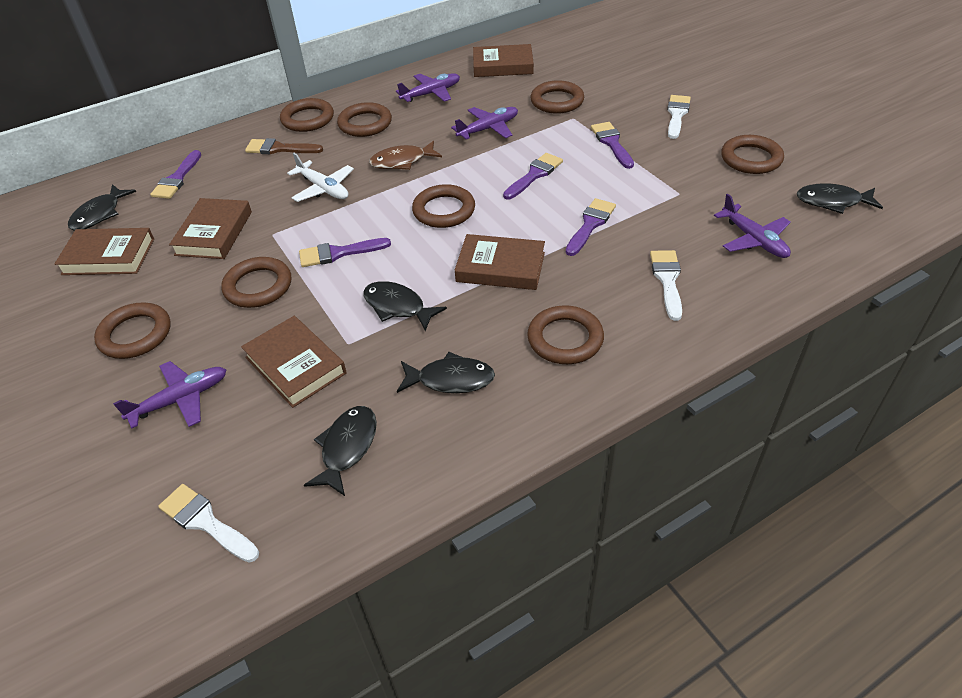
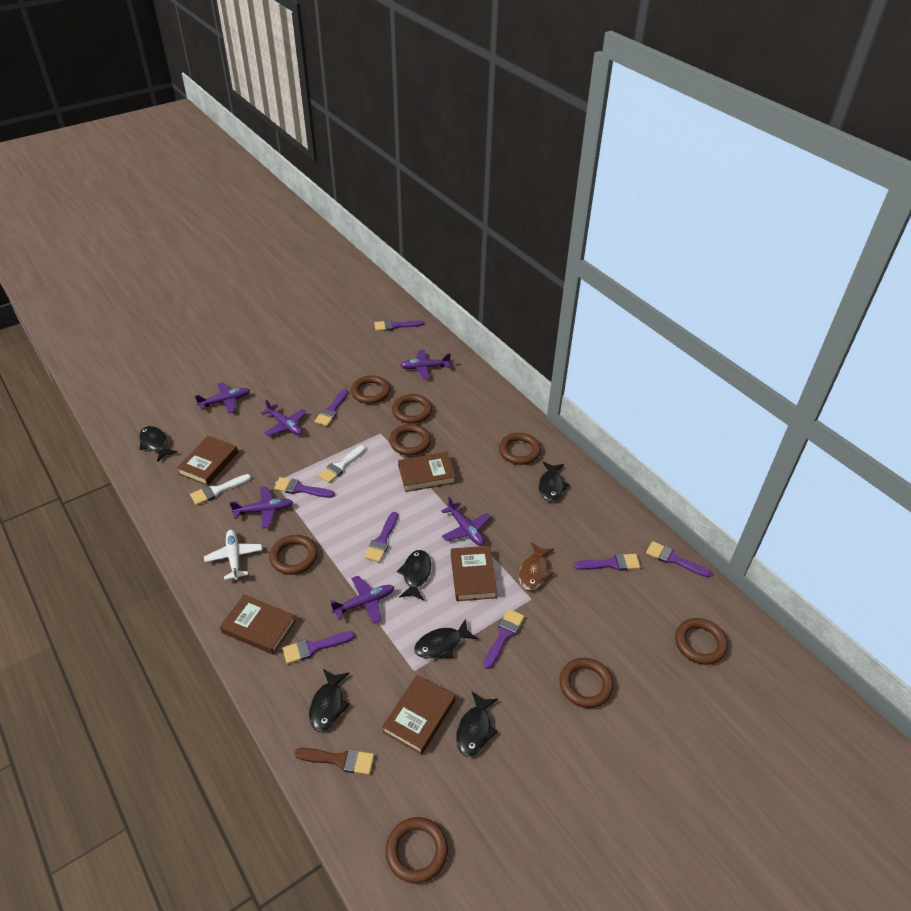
black fish: [68,184,136,231] [304,406,377,496] [363,281,447,331] [397,352,495,393] [797,183,883,214] = 5 -> [139,426,177,462] [309,669,350,732] [397,550,431,601] [414,619,478,658] [456,691,498,757] [539,462,569,502] = 6
purple brush: [150,150,201,199] [299,238,391,267] [503,153,563,199] [566,198,616,256] [591,122,634,169] = 5 -> [274,477,335,498] [283,631,355,664] [314,389,348,426] [364,512,398,562] [374,320,424,331] [483,609,525,669] [574,554,640,571] [646,541,712,577] = 8
purple plane: [113,361,226,429] [396,73,460,102] [451,107,518,139] [714,194,791,258] = 4 -> [195,382,250,413] [229,487,293,528] [261,400,306,436] [330,576,394,624] [400,350,451,379] [441,497,491,546] = 6
white brush: [158,484,259,563] [650,250,682,321] [667,95,691,139] = 3 -> [190,474,251,505] [318,445,365,483] = 2

